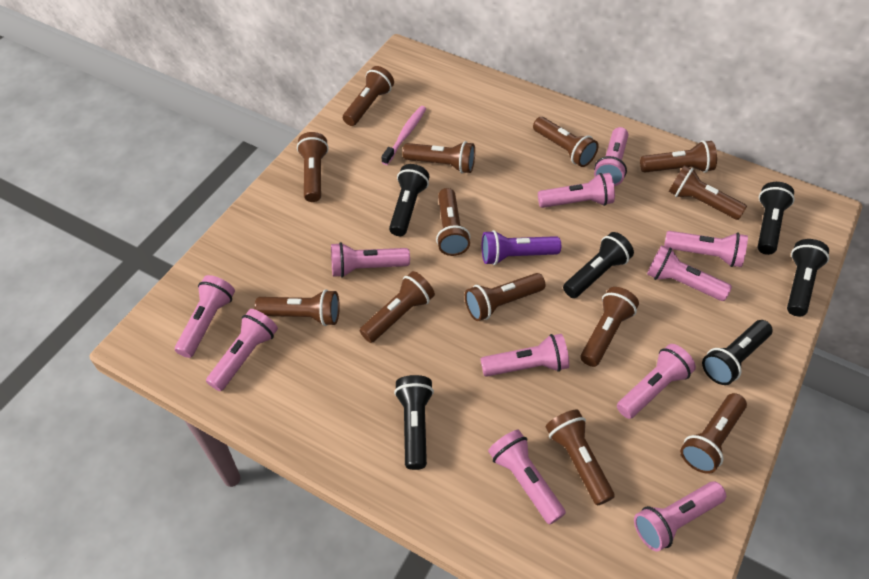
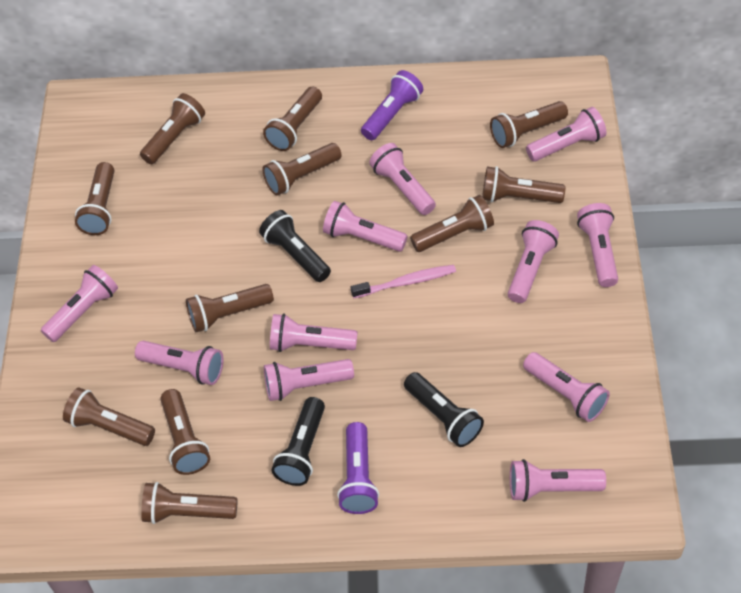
black flashlight: [389,164,429,236] [394,375,434,470] [563,232,634,298] [702,320,773,385] [758,182,795,255] [787,239,829,317] = 6 -> [259,210,331,282] [272,397,325,486] [404,372,484,447] = 3
brown flashlight: [254,289,340,326] [297,132,329,202] [343,66,394,126] [359,271,435,343] [403,141,475,173] [436,188,470,256] [465,273,545,321] [533,117,599,167] [546,409,615,506] [581,287,639,367] [640,141,717,173] [669,165,747,220] [680,393,747,474] = 13 -> [63,388,155,446] [75,162,114,235] [140,93,205,164] [141,482,238,524] [160,389,210,475] [186,284,274,332] [262,143,342,196] [263,87,322,151] [410,195,494,252] [482,166,565,203] [490,101,568,148] = 11
purple flashlight: [482,230,561,265] = 1 -> [337,422,379,514] [361,70,423,140] = 2

